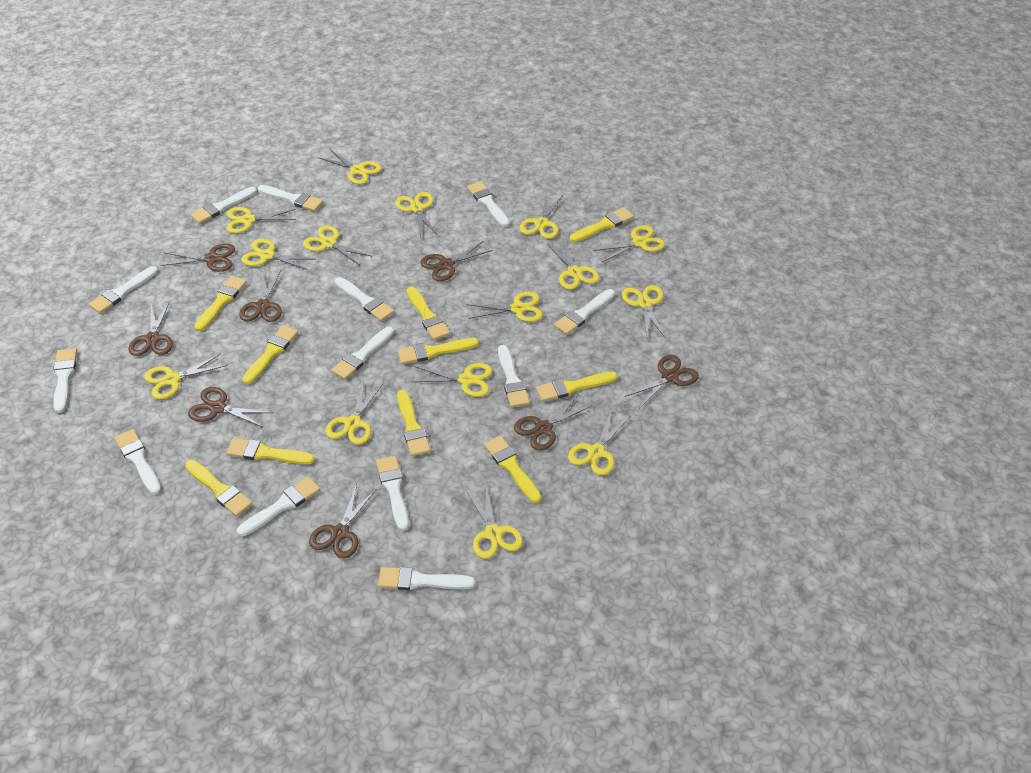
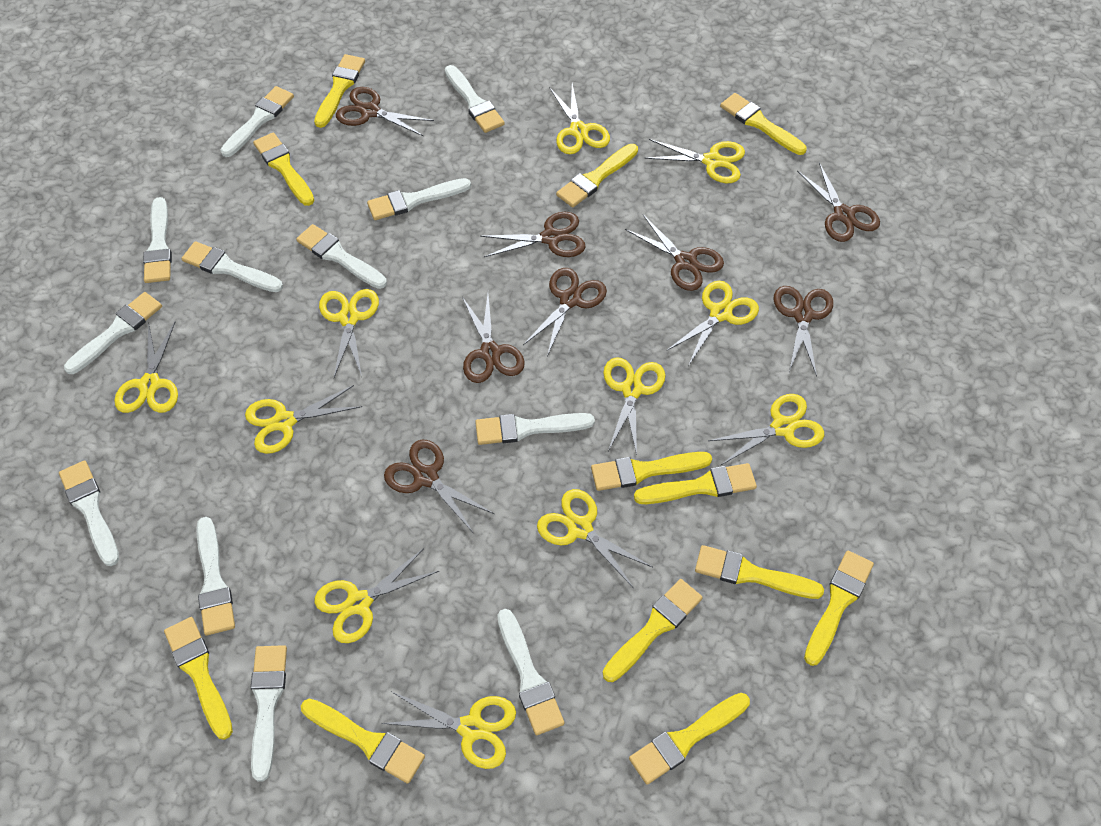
white brush: [53,348,77,413] [89,266,158,313] [115,429,161,495] [190,187,257,224] [237,477,320,536] [257,185,323,211] [331,326,394,380] [335,277,394,321] [376,456,409,531] [378,567,475,590] [467,181,510,227] [498,345,530,407] [554,289,615,335] = 13 -> [59,460,119,566] [64,292,162,374] [143,197,172,283] [182,241,283,292] [196,517,235,636] [221,86,294,157] [251,645,287,782] [296,224,387,289] [367,178,471,220] [445,65,505,133] [475,413,595,445] [497,609,564,735] = 12
yellow brush: [185,460,252,516] [194,276,246,331] [226,438,315,464] [242,325,298,385] [397,390,431,456] [398,338,479,364] [406,287,450,340] [484,436,541,503] [536,371,618,402] [570,207,634,242] = 10 -> [164,617,233,740] [253,132,314,206] [301,699,425,784] [314,54,365,128] [556,144,638,208] [591,452,712,491] [603,579,703,682] [629,693,750,785] [634,463,757,504] [695,545,824,599] [720,93,807,155] [804,550,874,666] = 12
yellow scissors: [144,353,227,399] [226,207,296,233] [241,239,314,270] [303,225,372,265] [318,149,382,184] [325,381,383,445] [395,192,437,238] [412,363,492,397] [465,484,523,559] [466,292,543,322] [520,193,563,239] [547,241,599,290] [568,409,629,475] [593,225,665,262] [622,285,666,338] = 15 -> [114,322,178,413] [245,385,362,454] [315,548,439,643] [319,289,379,377] [381,692,516,769] [537,489,652,587] [549,84,610,154] [603,357,666,455] [644,139,745,183] [666,281,759,366] [708,394,824,465] = 11

